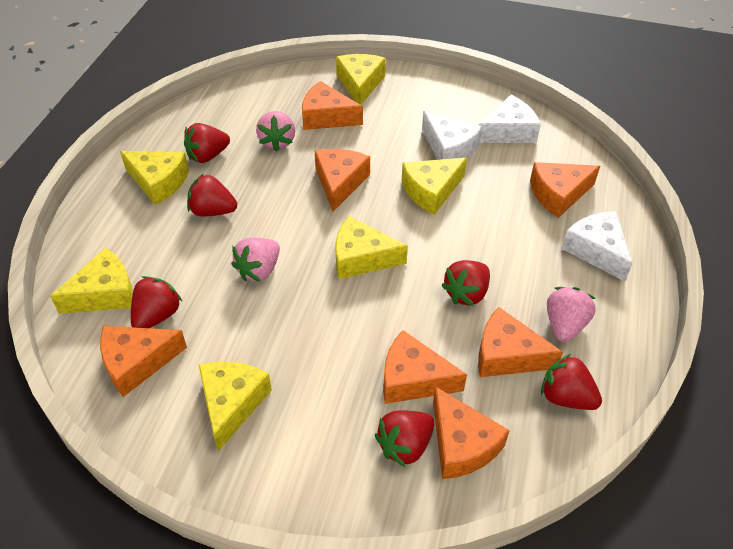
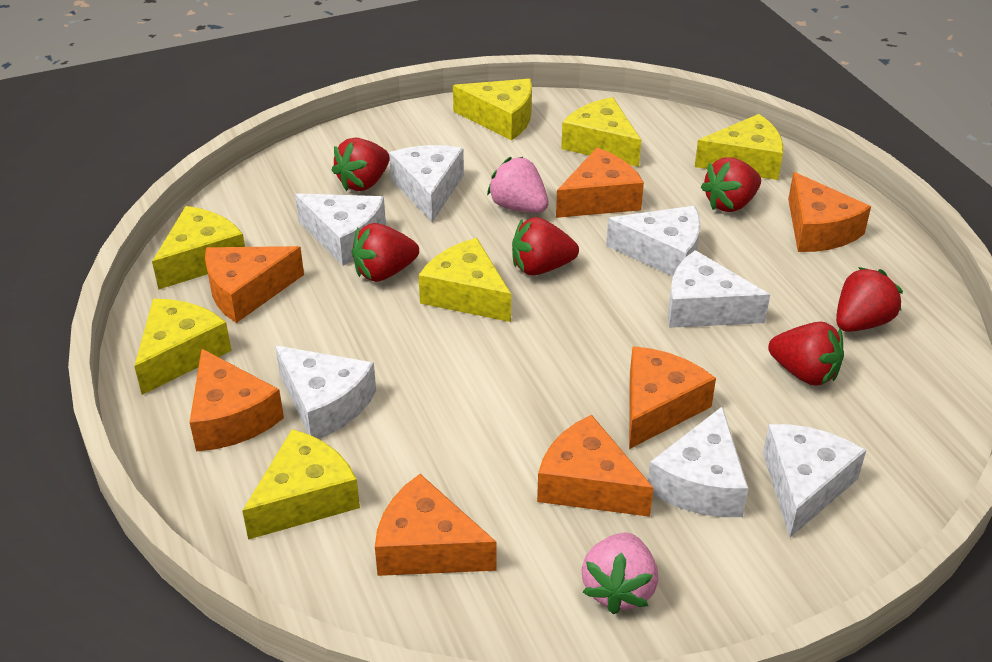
pink strawberry: [231,238,280,282] [256,111,295,152] [547,287,596,342] = 3 -> [487,157,549,213] [581,533,658,614] = 2
white cheese: [422,111,482,160] [479,95,541,143] [561,211,633,282] = 3 -> [275,346,376,439] [295,193,386,266] [389,145,464,222] [606,206,700,277] [648,407,748,517] [668,250,770,328] [763,424,866,537] = 7
yellow cheese: [50,248,133,314] [120,151,189,205] [199,362,272,451] [336,54,386,105] [336,216,408,279] [402,158,467,215] = 6 -> [134,299,232,395] [152,206,245,290] [242,429,360,540] [419,238,511,322] [453,79,532,141] [561,97,641,167] [695,114,783,180] = 7

